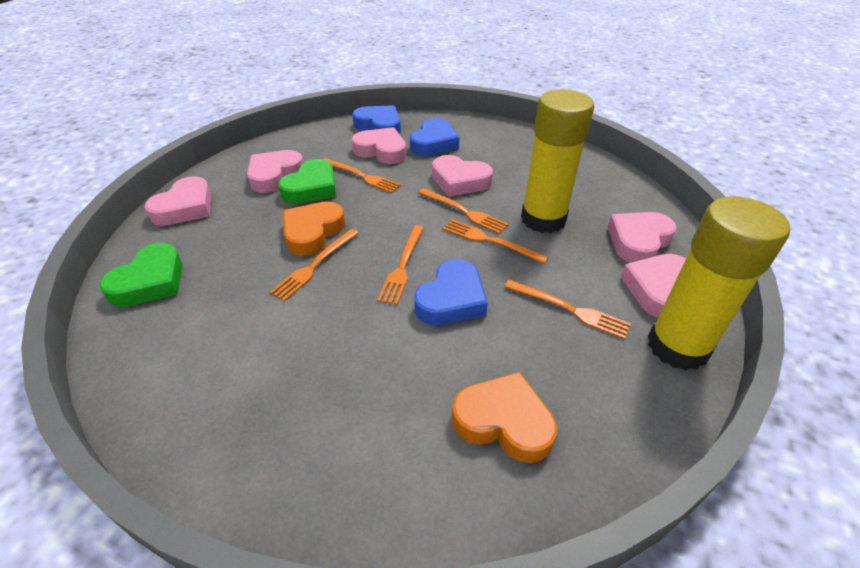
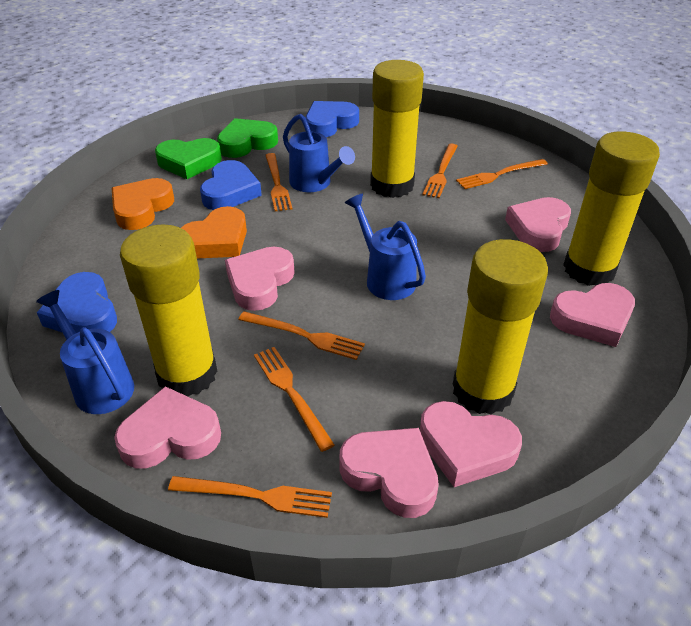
blue watering can: none = 0 -> [36,290,134,414] [283,114,355,192] [345,194,426,300] = 3
yellow glue stick: [521,89,594,233] [648,196,790,371] = 2 -> [120,224,218,396] [370,60,424,198] [452,239,548,415] [563,131,660,286] = 4

